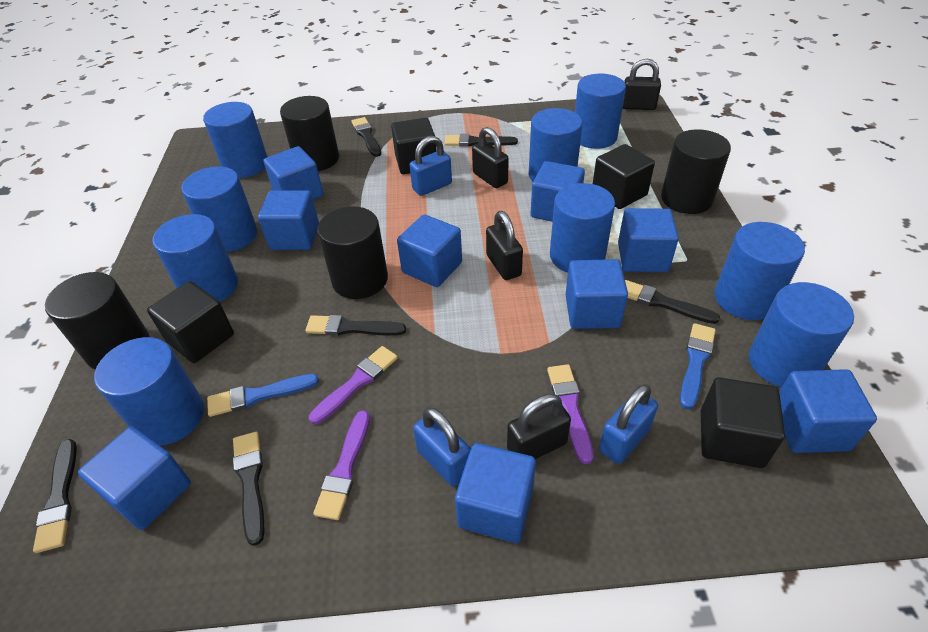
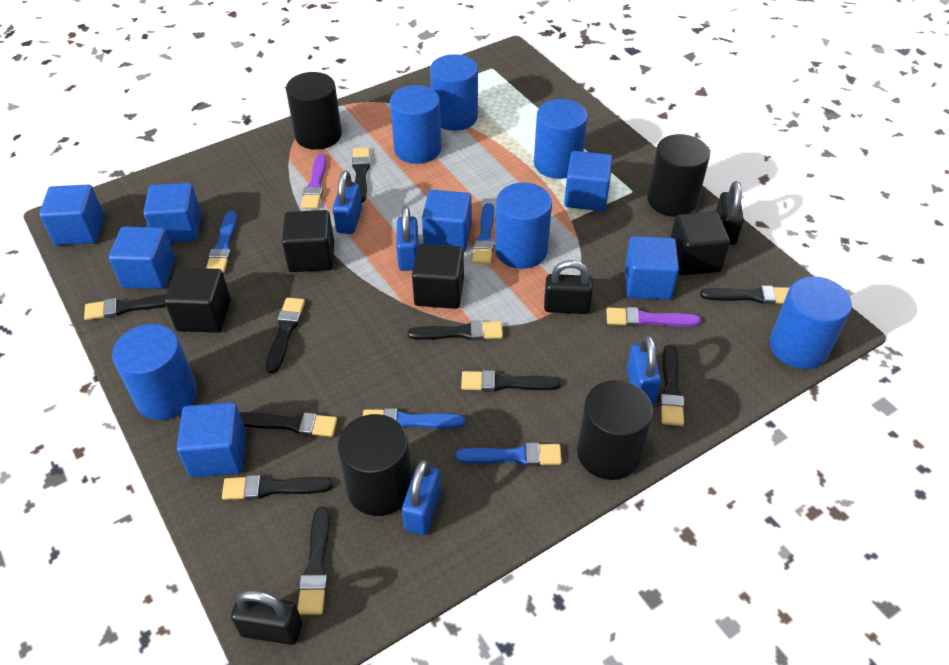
black brush: [33,439,77,553] [233,432,264,546] [305,315,406,336] [352,117,381,157] [444,134,518,147] [625,280,720,324] = 6 -> [84,294,166,320] [222,475,333,500] [240,412,337,437] [266,297,305,373] [297,507,329,615] [352,147,370,203] [408,320,503,340] [461,370,561,392] [660,345,684,426] [700,285,789,304] = 10
black padlock: [472,127,509,188] [486,211,523,280] [507,394,571,459] [623,59,661,110] = 4 -> [231,590,302,645] [544,260,593,314] [716,181,744,245] = 3
blue brush: [207,374,319,417] [680,323,716,410] = 2 -> [206,211,237,273] [363,408,465,429] [455,443,562,466] [472,203,494,265] = 4
blue cube: [78,427,191,530] [258,190,319,250] [263,146,324,200] [397,214,462,287] [455,443,536,543] [530,161,585,222] [565,259,628,329] [618,208,679,272] [779,369,877,453] = 9 -> [39,185,104,245] [109,226,175,289] [143,183,201,243] [177,402,246,477] [422,190,472,252] [564,151,613,211] [625,236,679,300] = 7
blue cylinder: [94,337,204,446] [152,214,238,302] [181,166,257,252] [203,102,267,178] [529,108,583,181] [550,183,615,272] [575,74,626,149] [715,222,805,320] [749,282,854,388] = 9 -> [112,324,197,420] [390,85,441,164] [430,54,478,131] [495,183,552,269] [534,99,588,179] [770,276,852,369] = 6
blue padlock: [409,136,452,196] [413,407,470,487] [599,384,658,464] = 3 -> [333,170,362,234] [396,206,419,271] [402,460,441,535] [627,335,661,405] = 4
purple brush: [309,346,398,424] [313,410,370,520] [547,364,594,464] = 3 -> [301,154,327,209] [606,307,701,327] = 2

